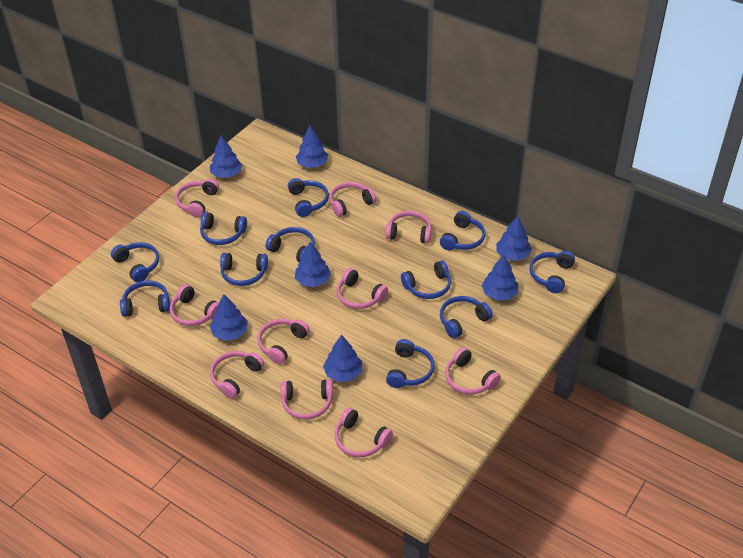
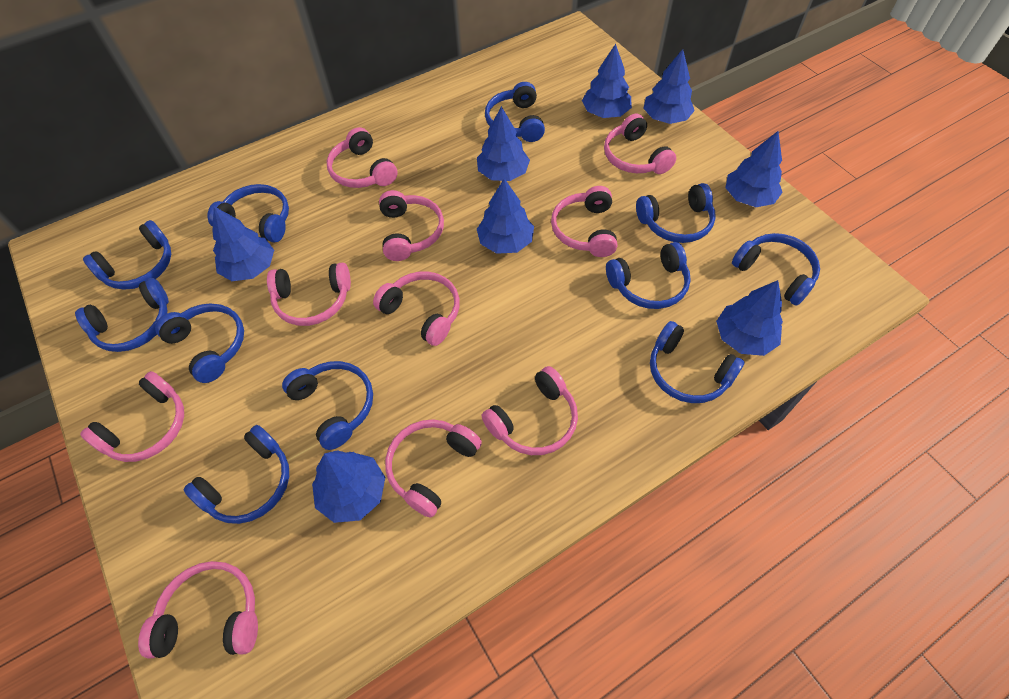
blue tree: [210,136,242,178] [210,294,248,341] [295,242,331,287] [296,126,328,168] [323,334,362,382] [481,255,518,300] [497,216,532,261] = 7 -> [213,206,274,281] [312,450,385,523] [477,106,530,181] [477,178,534,254] [582,44,632,118] [643,49,695,124] [716,280,783,356] [725,131,783,207] = 8

